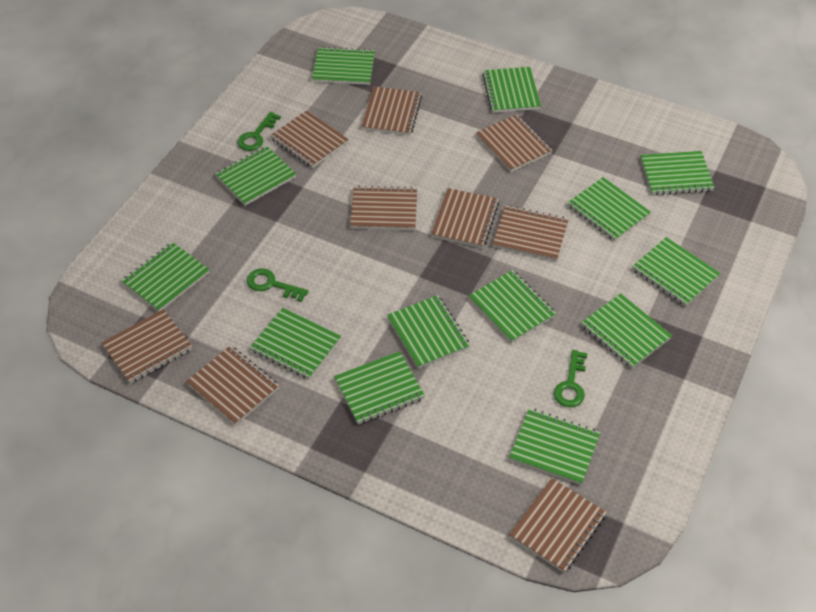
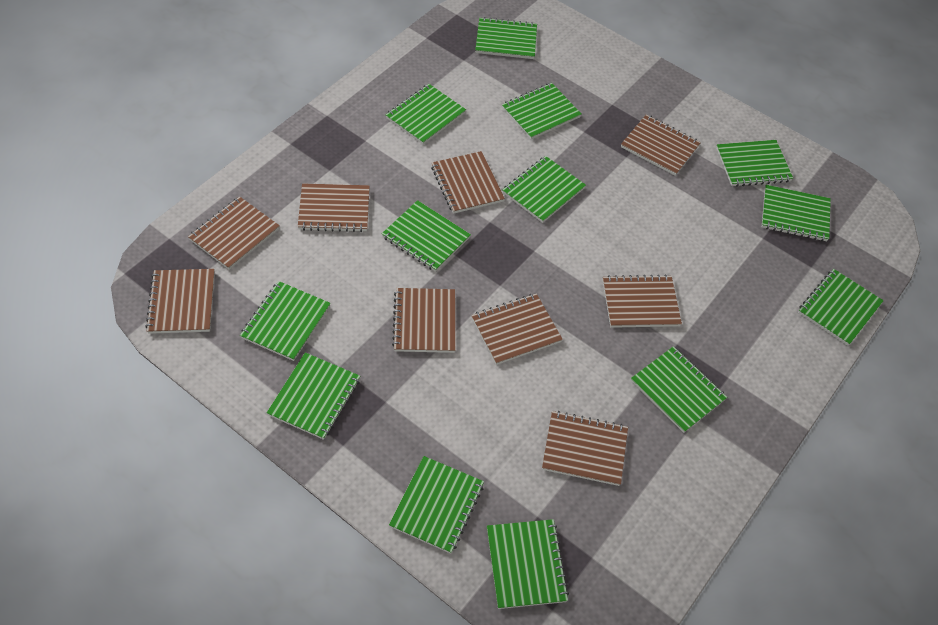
green key: [237,112,281,151] [247,269,309,302] [554,350,587,407] = 3 -> none = 0

